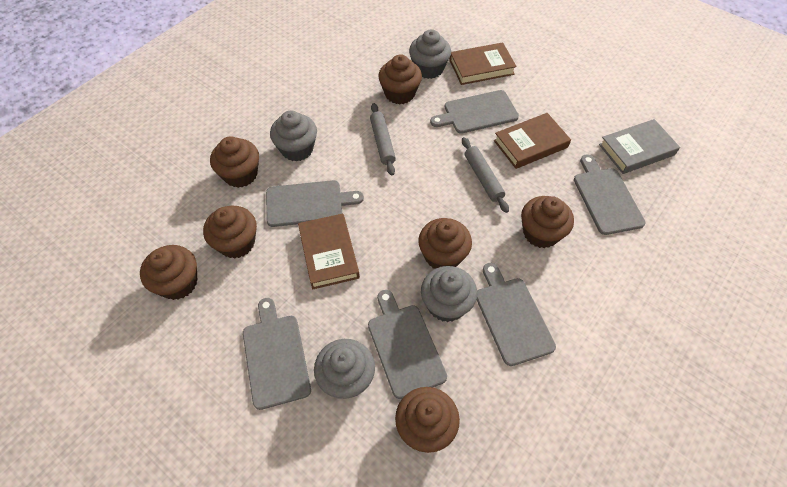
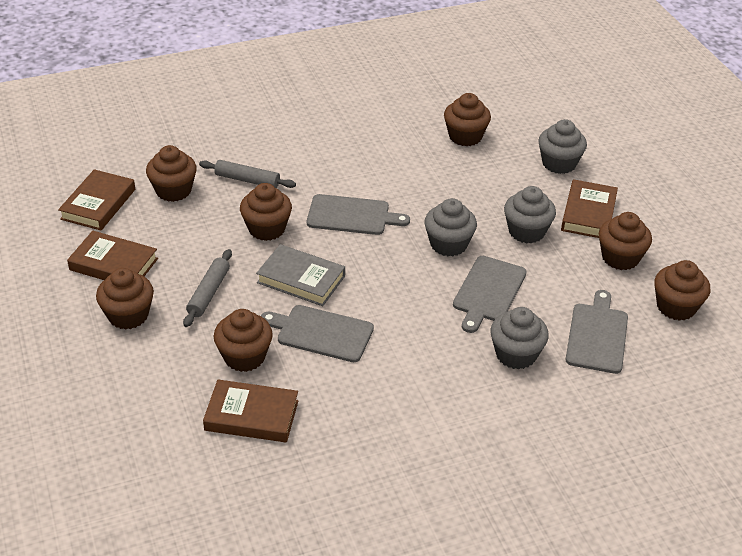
brown book: [298,214,360,289] [449,42,517,85] [494,113,571,169] = 3 -> [58,169,135,230] [67,231,158,280] [203,380,299,442] [561,179,618,238] = 4
grey cutting board: [243,298,311,410] [266,180,364,227] [368,290,447,399] [430,90,519,134] [477,263,556,366] [574,155,646,235] = 6 -> [261,305,374,362] [307,194,410,235] [453,256,527,333] [565,290,628,374] = 4

